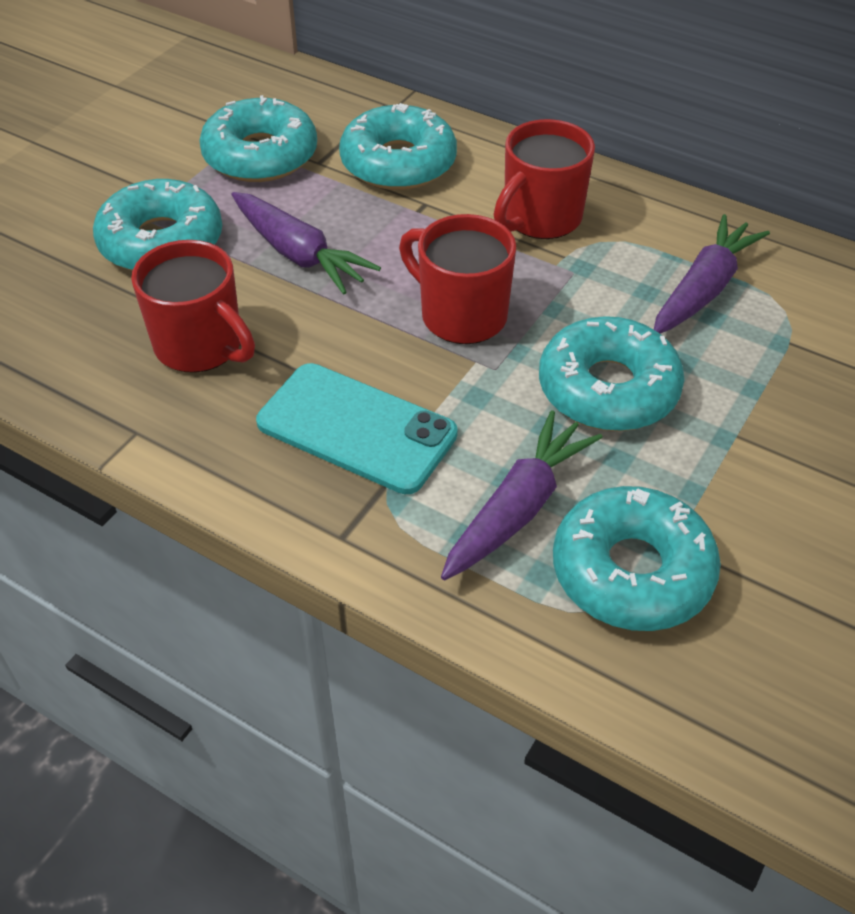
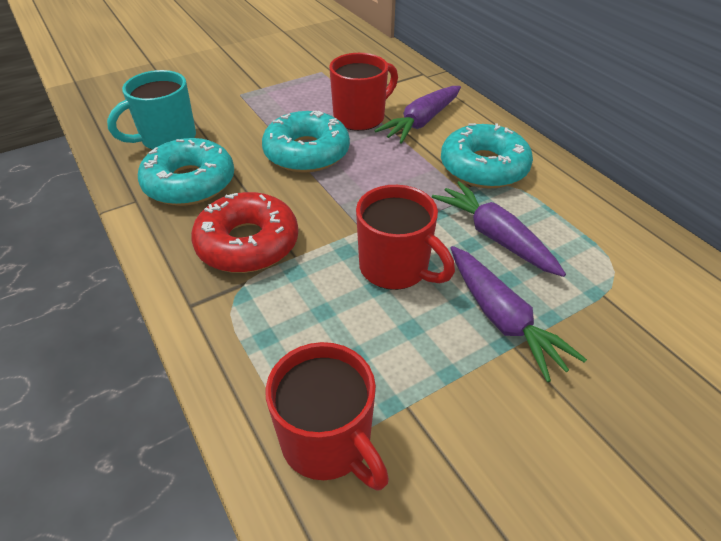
red donut: none = 0 -> [191,192,298,273] = 1
turquoise donut: [93,179,222,271] [199,95,317,182] [339,103,457,190] [539,316,684,431] [553,486,721,631] = 5 -> [138,138,234,206] [262,111,350,173] [441,123,533,188] = 3
turquoise mug: none = 0 -> [107,70,196,150] = 1
turquoise phone: [256,363,458,494] = 1 -> none = 0

